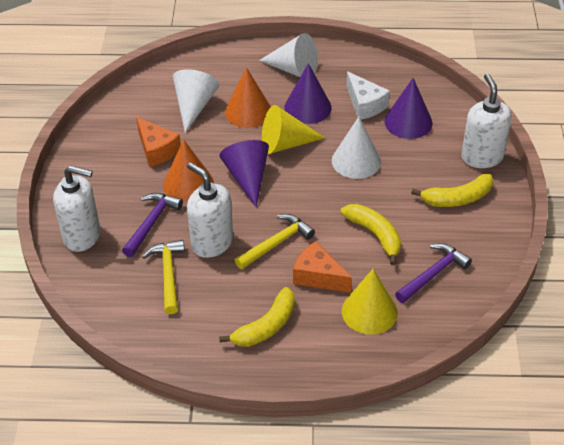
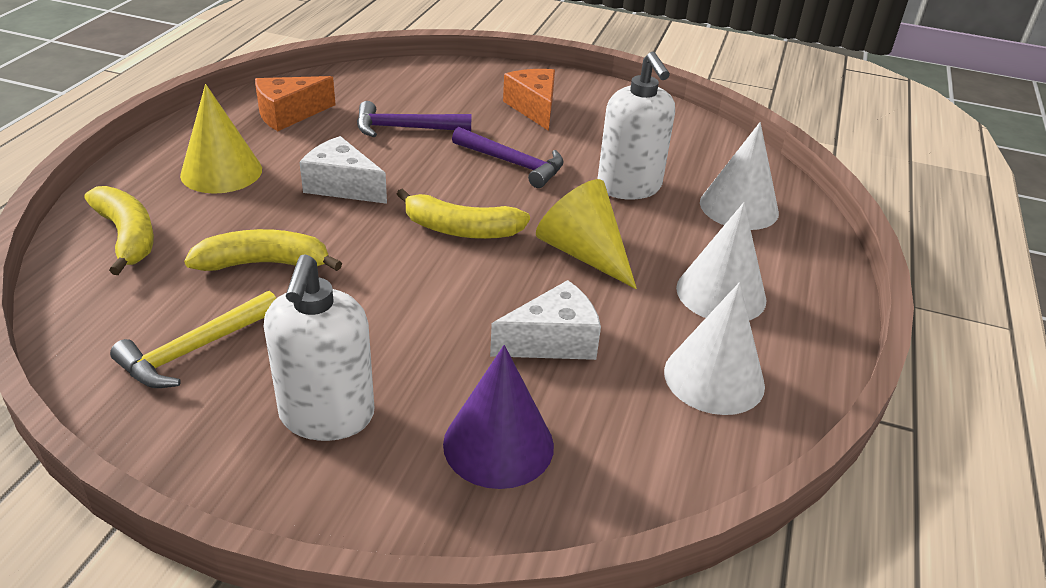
orange cone: [163,140,214,202] [225,67,271,128] = 2 -> none = 0
purple cone: [219,140,269,207] [284,63,332,124] [385,78,433,139] = 3 -> [443,345,554,489] = 1
white cheese: [346,71,390,120] = 1 -> [299,136,387,204] [490,280,601,360] = 2
white soap dispenser: [53,165,100,252] [187,162,233,258] [461,73,512,168] = 3 -> [264,254,374,441] [598,52,675,200] = 2
yellow hammer: [142,240,185,314] [235,214,315,269] = 2 -> [110,291,276,388] = 1

